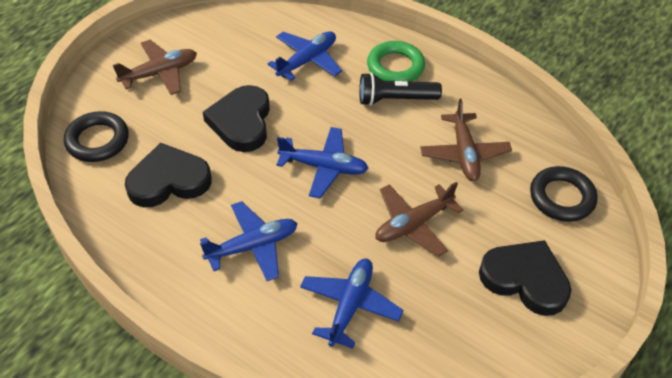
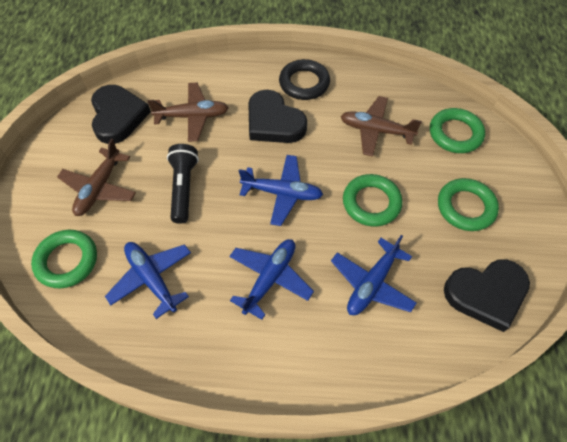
black ring: [64,111,129,162] [530,166,598,222] = 2 -> [279,59,330,100] = 1
green ring: [367,41,425,82] = 1 -> [31,230,97,288] [343,174,403,227] [430,108,485,153] [438,178,499,231] = 4

